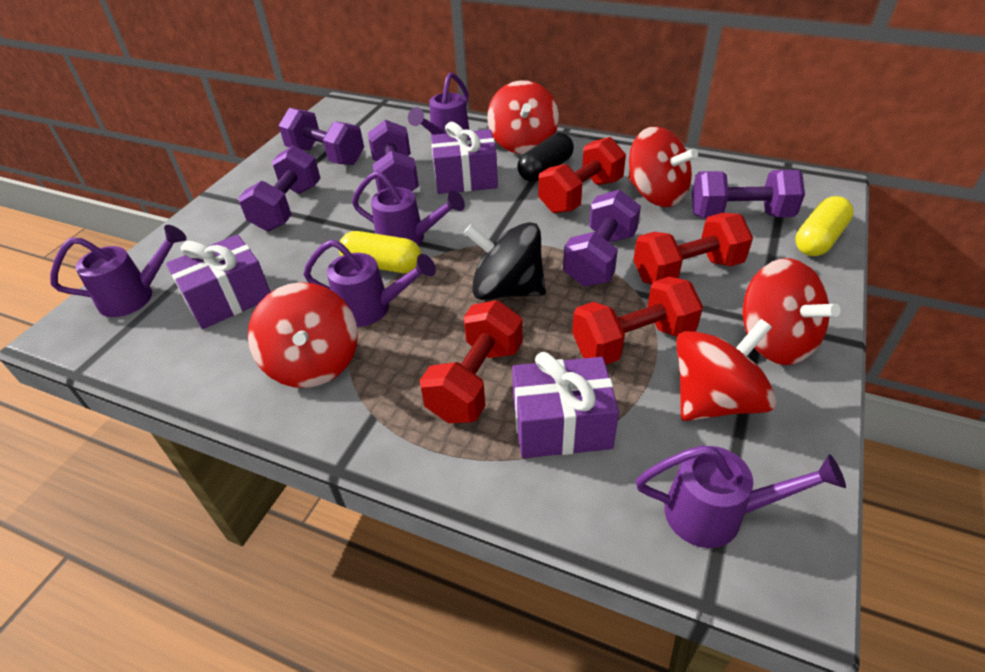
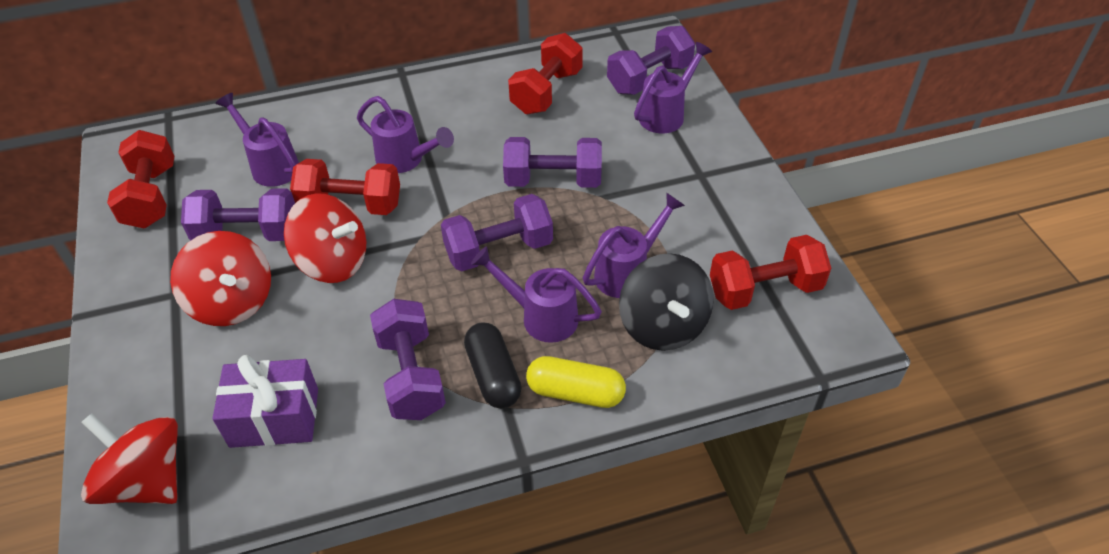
purple gift: [166,234,270,329] [431,122,498,194] [512,352,619,458] = 3 -> [212,355,318,448] = 1
red spinning top: [248,282,358,388] [487,80,559,154] [628,127,698,207] [676,319,777,421] [742,258,840,365] = 5 -> [81,413,178,504] [170,231,271,326] [284,193,366,283] = 3
yellow capsule: [339,231,421,273] [795,196,854,256] = 2 -> [526,356,626,408] = 1

